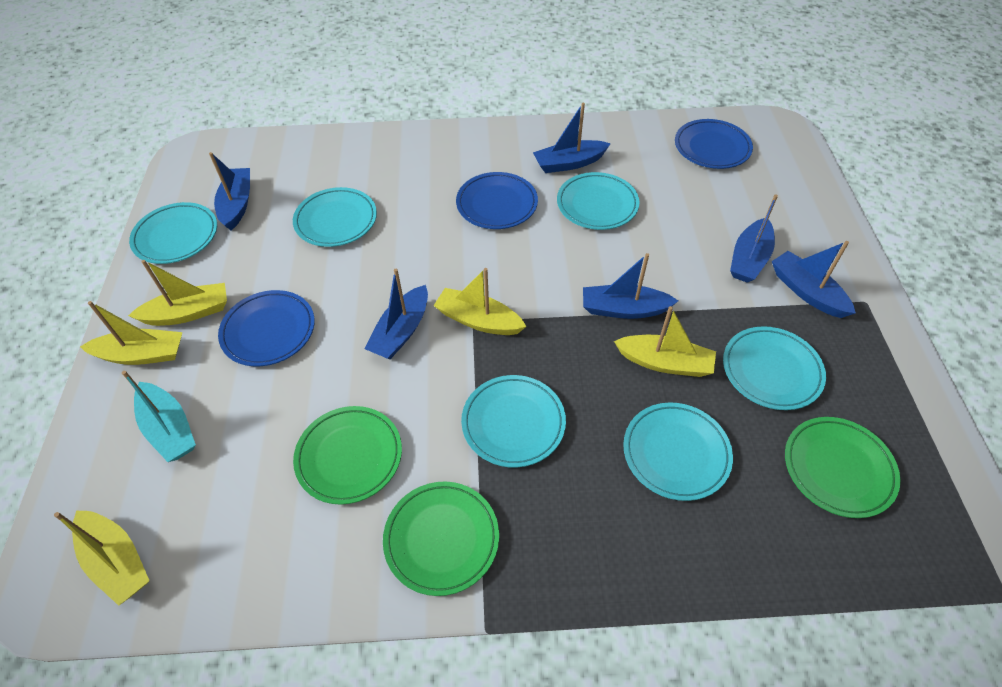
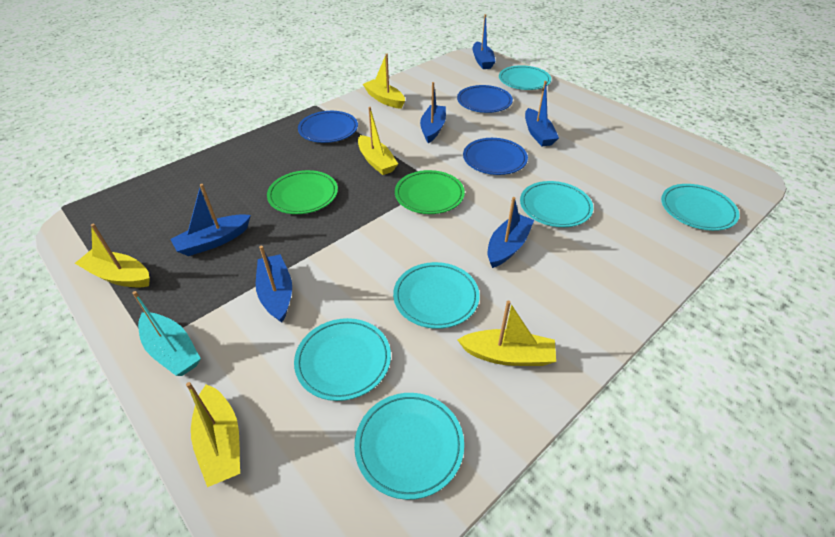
green plate: [293,406,402,505] [383,481,499,596] [785,417,900,518] = 3 -> [267,170,338,214] [395,170,465,214] = 2

